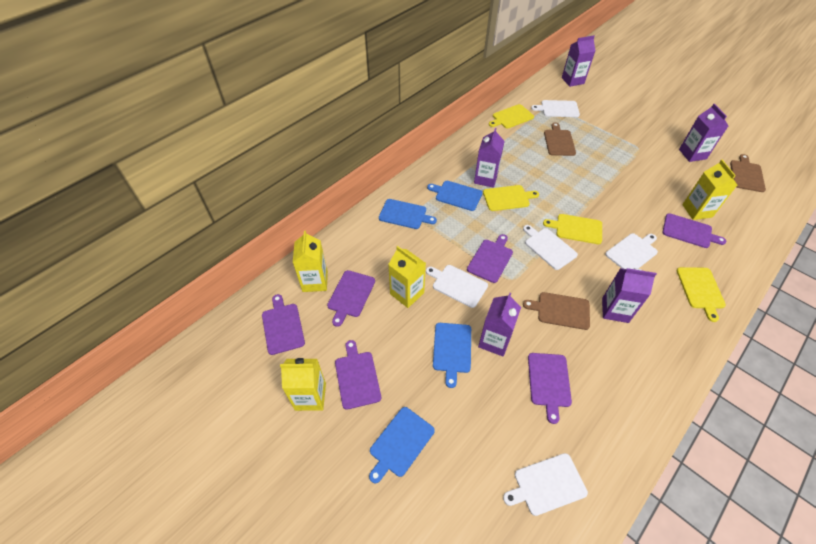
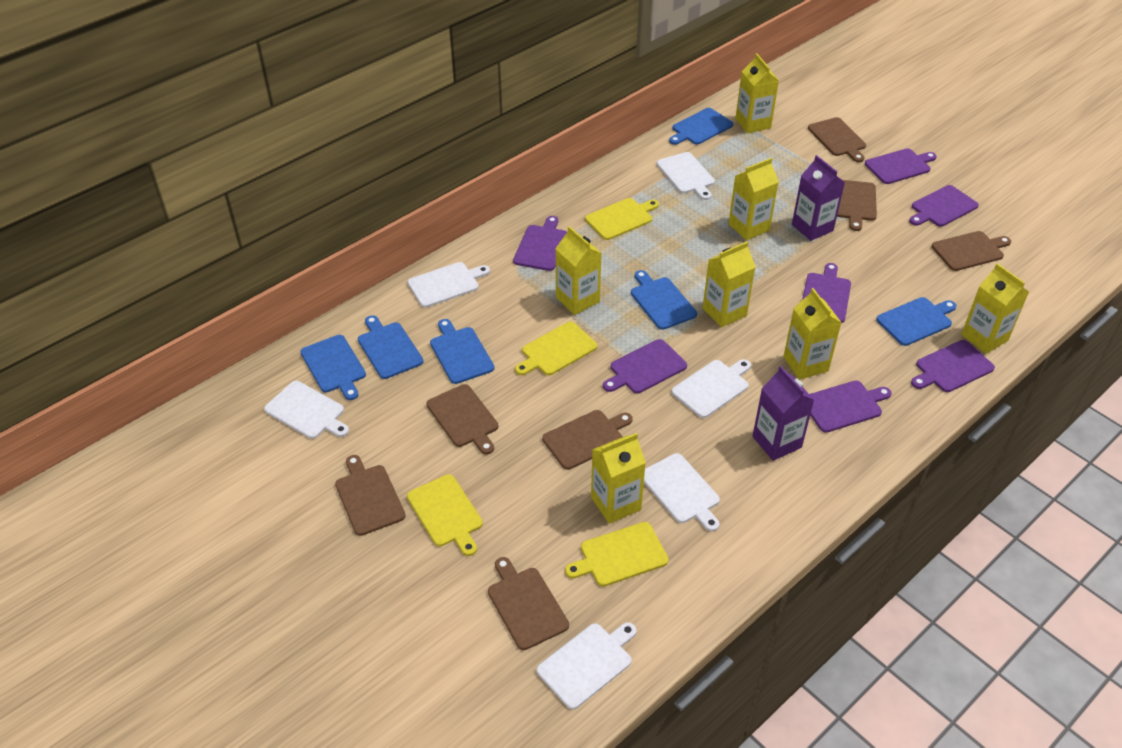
blue cutting board: [369,407,435,483] [379,199,437,229] [427,181,483,211] [433,323,471,388] = 4 -> [300,335,366,400] [358,315,424,379] [430,319,495,384] [631,270,697,330] [669,108,733,145] [876,297,956,346] = 6
brown cutting board: [523,292,590,330] [544,123,576,156] [730,154,766,192] = 3 -> [335,455,406,536] [426,384,498,454] [488,557,569,650] [542,410,632,470] [808,117,866,162] [837,180,877,231] [932,231,1011,271] = 7
purple carton: [474,128,505,188] [478,293,521,357] [562,35,595,87] [602,268,657,323] [679,104,728,162] = 5 -> [753,366,814,461] [792,155,845,241] = 2
purple cutting board: [262,294,305,355] [327,270,375,327] [335,340,381,410] [467,234,513,283] [528,353,572,424] [662,213,726,248] = 6 -> [513,216,567,271] [603,339,687,394] [802,263,851,323] [810,381,892,433] [865,148,937,184] [909,185,979,227] [911,340,995,392] = 7
white cutting board: [426,265,488,308] [503,453,588,516] [523,225,578,270] [531,100,580,117] [605,233,658,269] = 5 -> [264,381,349,439] [408,262,490,308] [537,622,637,710] [644,453,720,532] [656,152,715,200] [672,359,751,418] = 6
yellow carton: [280,358,326,411] [293,231,328,292] [388,246,426,308] [682,160,737,220] = 4 -> [555,226,602,315] [591,433,646,524] [702,241,756,327] [728,158,779,241] [735,53,779,133] [783,288,842,380] [961,263,1029,354] = 7

